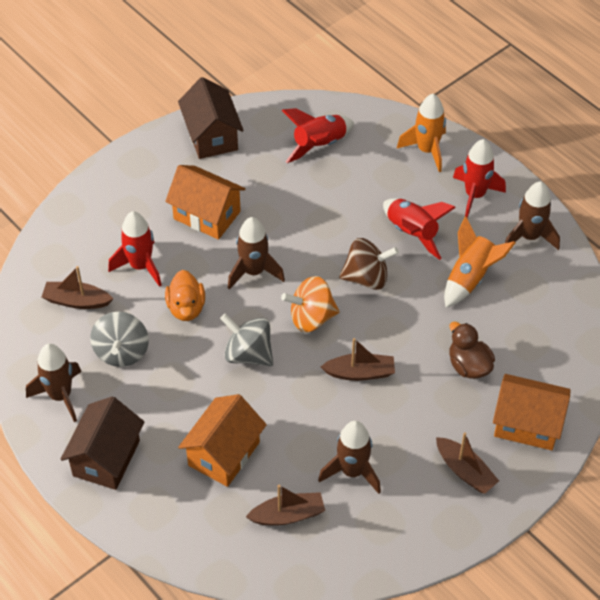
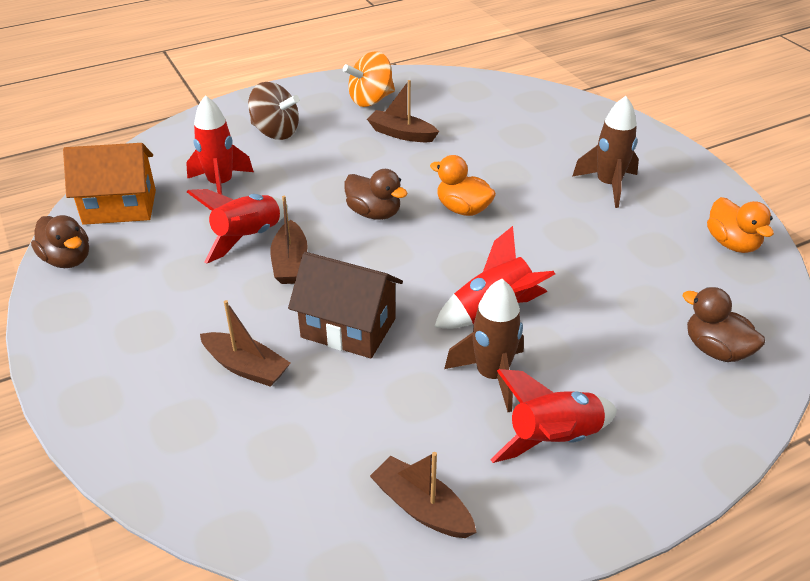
brown duck: [449,322,495,379] = 1 -> [31,215,89,268] [344,169,408,220] [682,287,765,362] = 3
brown house: [60,396,144,490] [178,77,244,159] = 2 -> [288,252,403,358] = 1
brown rocket: [26,344,82,422] [228,217,285,290] [318,421,381,494] [505,181,560,250] = 4 -> [444,279,524,412] [572,96,639,208] = 2
grey spinning top: [90,312,149,367] [220,313,273,366] = 2 -> none = 0
orange duck: [165,270,205,321] = 1 -> [430,155,496,216] [707,197,774,253] = 2
orange house: [165,165,245,240] [178,394,267,487] [493,374,570,450] = 3 -> [63,143,156,225] = 1
orange rocket: [397,94,446,172] [444,216,515,307] = 2 -> none = 0

